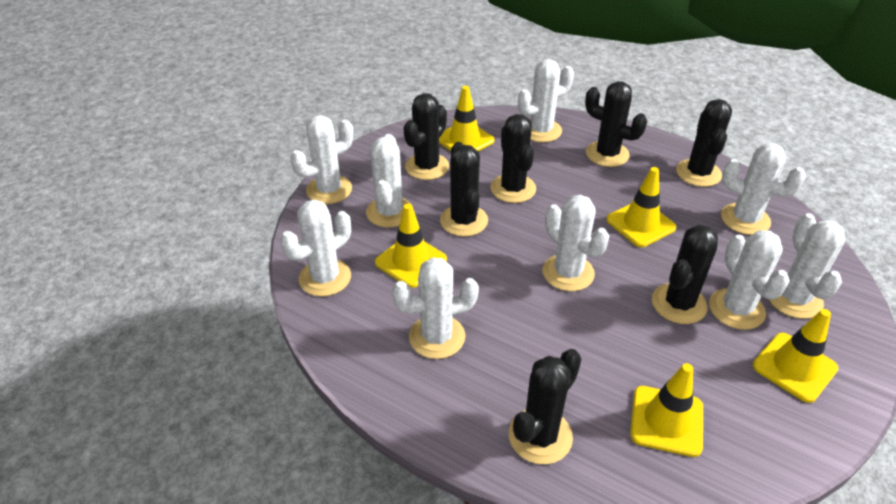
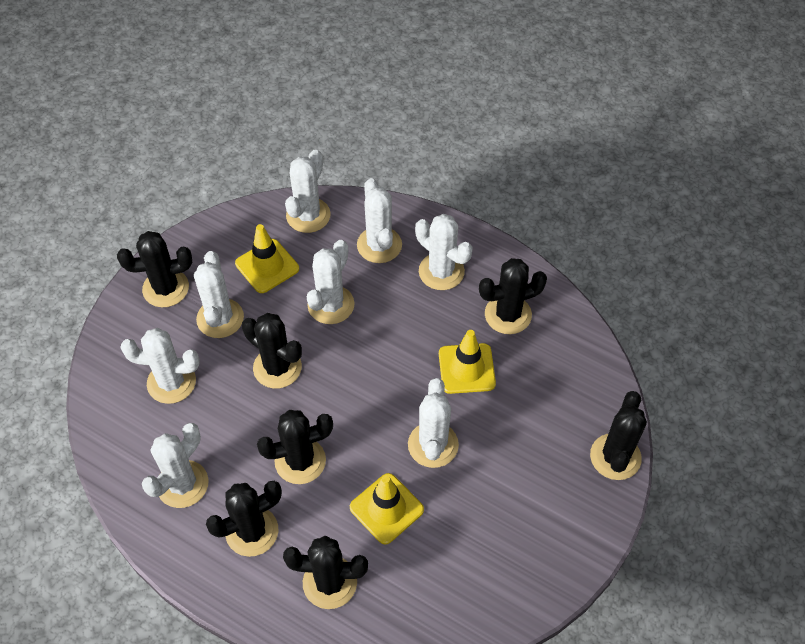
white cactus: [280,200,351,297] [290,115,353,204] [366,134,413,228] [392,257,479,359] [518,59,574,142] [542,195,609,291] [709,230,790,330] [721,143,806,235] [769,213,845,319] = 9 -> [120,328,200,404] [142,423,209,508] [194,251,244,338] [285,149,331,233] [307,240,354,324] [357,178,402,263] [408,378,459,468] [415,214,473,290] = 8
yellow traffic cone: [375,204,447,288] [439,86,495,151] [606,167,677,247] [630,363,703,457] [752,309,839,403] = 5 -> [235,224,299,293] [350,473,424,544] [439,330,496,394] = 3

